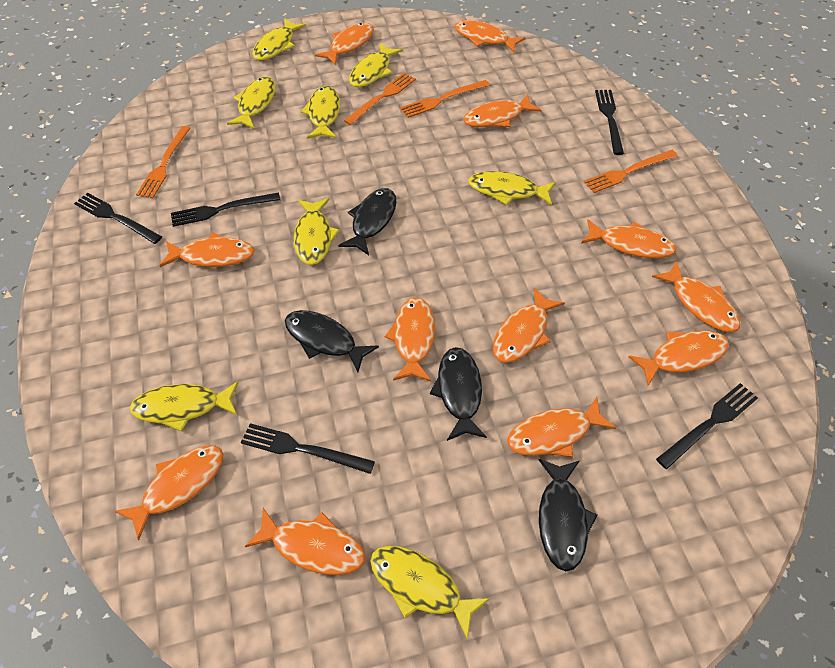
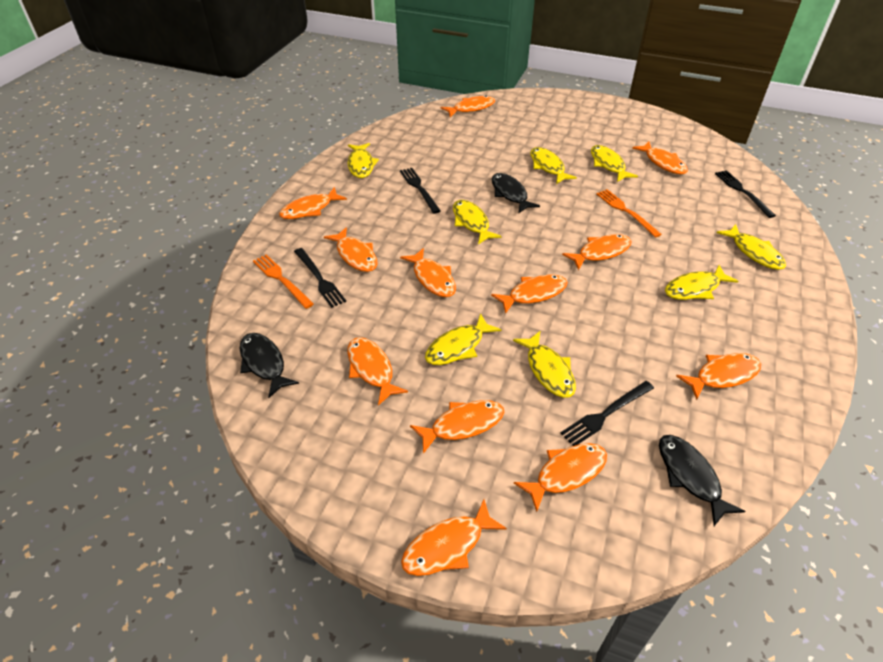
black fish: [285,310,379,373] [338,188,396,255] [430,347,487,441] [538,459,597,571] = 4 -> [240,333,299,398] [492,173,540,213] [659,435,745,526] = 3
black fork: [74,193,162,244] [171,192,280,227] [241,423,375,474] [595,90,624,155] [656,383,758,469] = 5 -> [294,248,346,308] [400,168,441,214] [561,381,654,446] [715,170,776,218] = 4
orange fork: [136,126,191,198] [344,73,416,125] [400,80,490,118] [584,150,678,193] = 4 -> [253,254,314,309] [596,189,662,238] = 2

